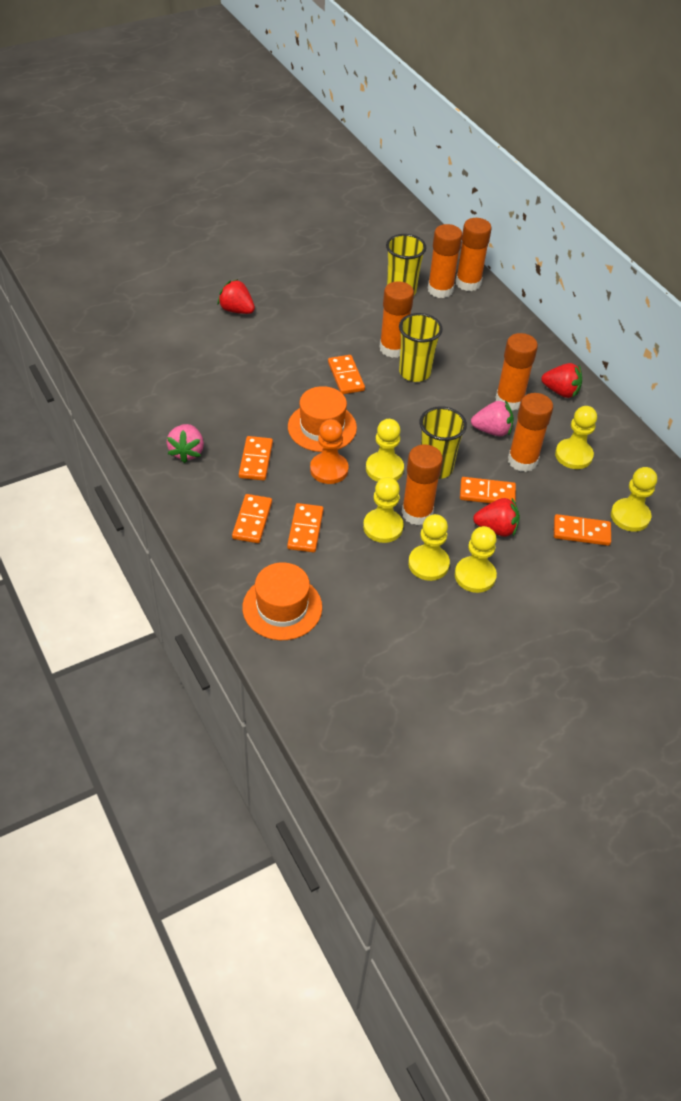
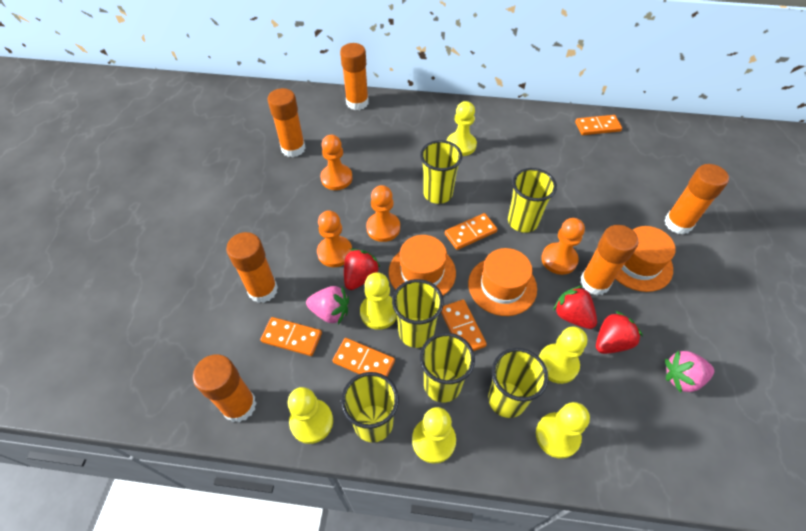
orange domino: [232,494,272,543] [239,436,273,481] [287,503,324,552] [328,355,365,394] [460,477,516,503] [554,514,611,546] = 6 -> [260,317,322,356] [332,338,395,377] [441,300,487,351] [445,213,498,250] [575,115,622,135] = 5
orange hat: [242,562,322,640] [288,386,357,452] = 2 -> [389,235,456,296] [468,248,537,316] [615,226,676,292] = 3
orange pawn: [310,419,349,484] = 1 -> [317,211,352,267] [320,135,353,190] [366,185,400,242] [541,218,585,275] = 4
yellow cup: [386,234,426,295] [399,313,443,382] [419,406,467,479] = 3 -> [341,372,399,443] [392,279,444,348] [420,140,462,204] [420,333,475,403] [488,348,548,418] [508,168,557,233] = 6

